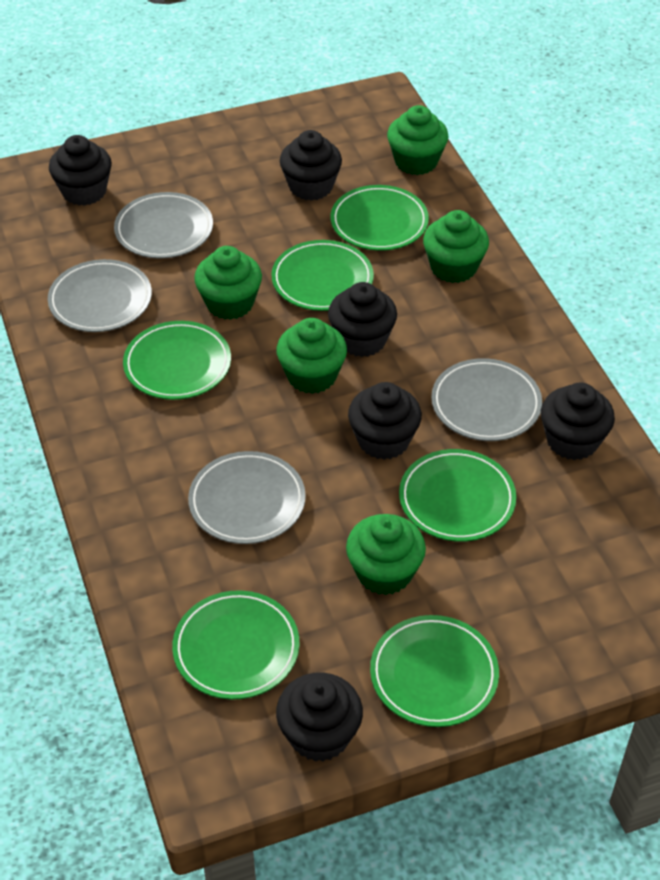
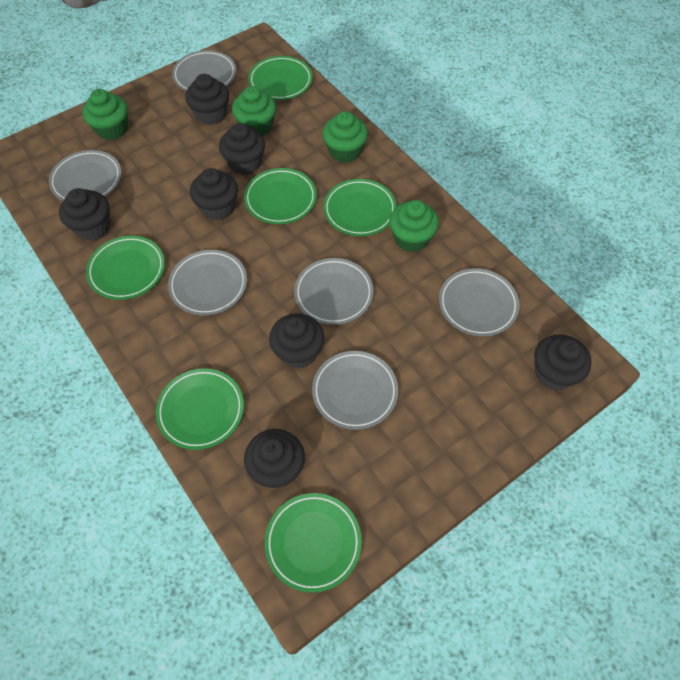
black cupcake: [49,135,112,206] [276,673,363,762] [280,130,342,201] [328,282,397,357] [348,382,422,460] [541,382,615,460] = 6 -> [59,188,110,240] [185,74,229,125] [190,168,238,220] [219,123,265,175] [244,429,305,488] [269,313,324,368] [534,334,591,390] = 7
green cupcake: [194,246,262,320] [276,318,347,394] [346,514,426,595] [387,105,449,175] [423,210,489,283] = 5 -> [82,89,128,140] [232,86,276,136] [322,111,368,163] [389,200,439,252] = 4
grey plate: [48,259,152,332] [114,192,213,259] [188,451,306,544] [431,358,542,441] = 4 -> [49,150,122,201] [168,250,247,315] [172,50,236,91] [294,258,374,325] [312,351,398,430] [439,268,520,336] = 6

